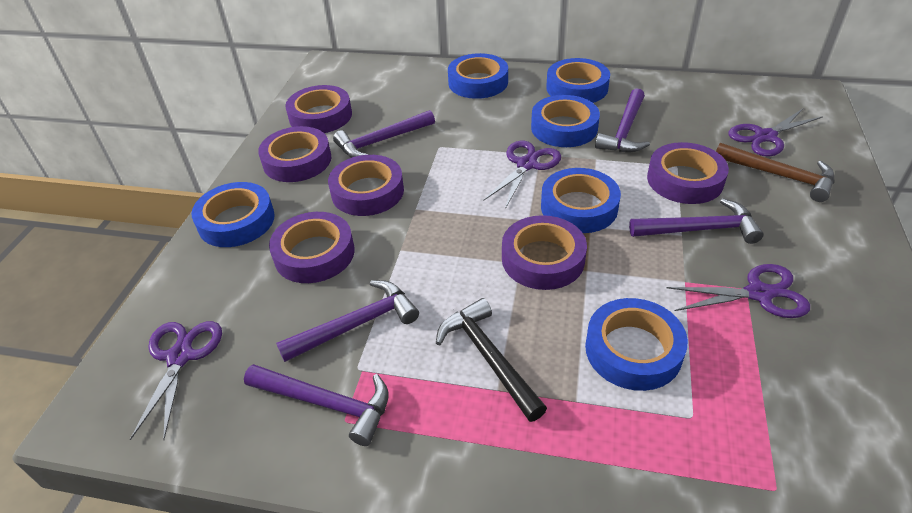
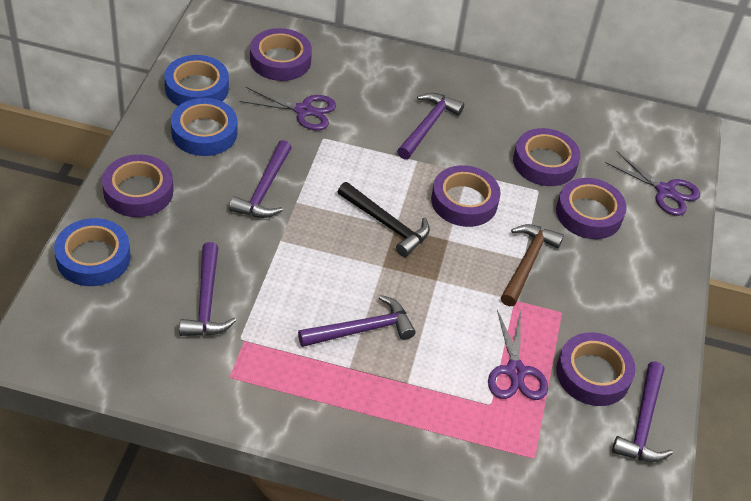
blue tape: [191,182,275,247] [448,53,508,99] [531,95,600,147] [541,168,621,233] [546,58,610,103] [585,298,688,391] = 6 -> [54,218,131,286] [164,55,229,106] [171,98,237,156] = 3
purple scissors: [130,321,222,440] [483,141,561,209] [666,264,810,318] [728,108,823,156] = 4 -> [239,87,336,130] [488,310,548,400] [605,151,700,216] = 3

